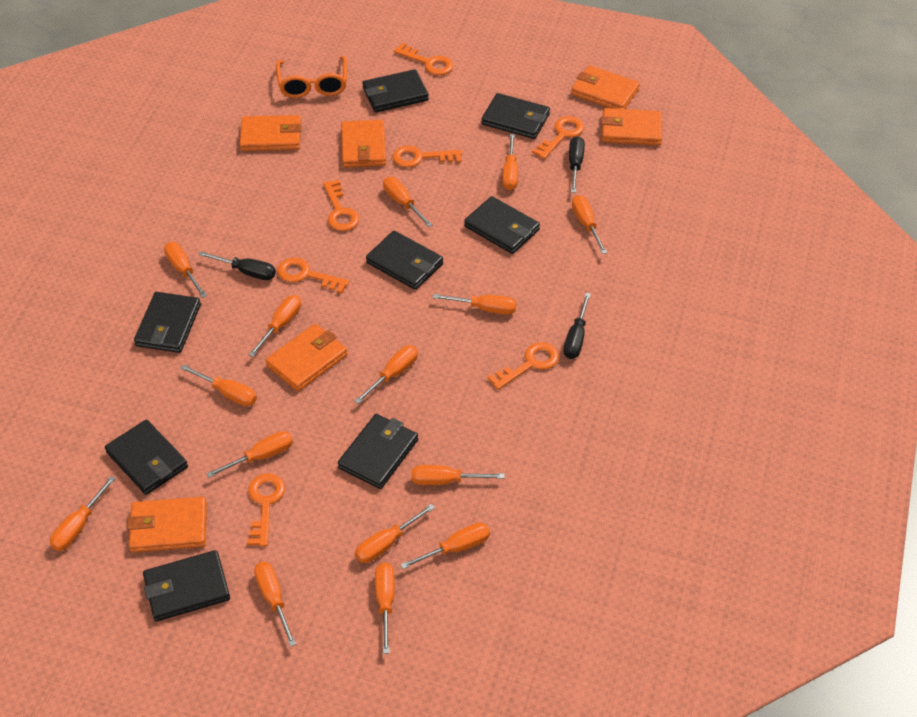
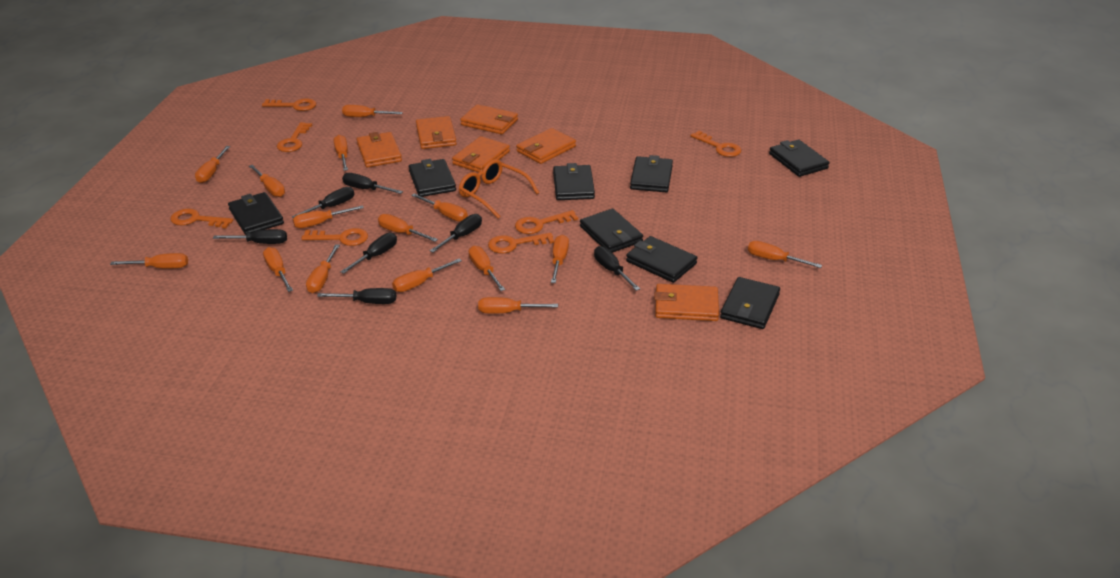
black screwdriver: [198,251,276,280] [564,293,591,359] [569,136,585,193] = 3 -> [213,229,287,244] [292,187,354,218] [317,288,396,304] [340,233,397,274] [342,173,403,194] [430,214,482,253] [594,246,640,291] = 7

